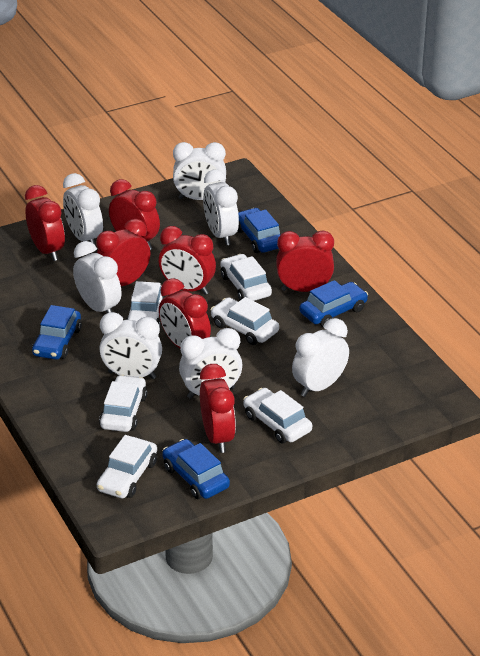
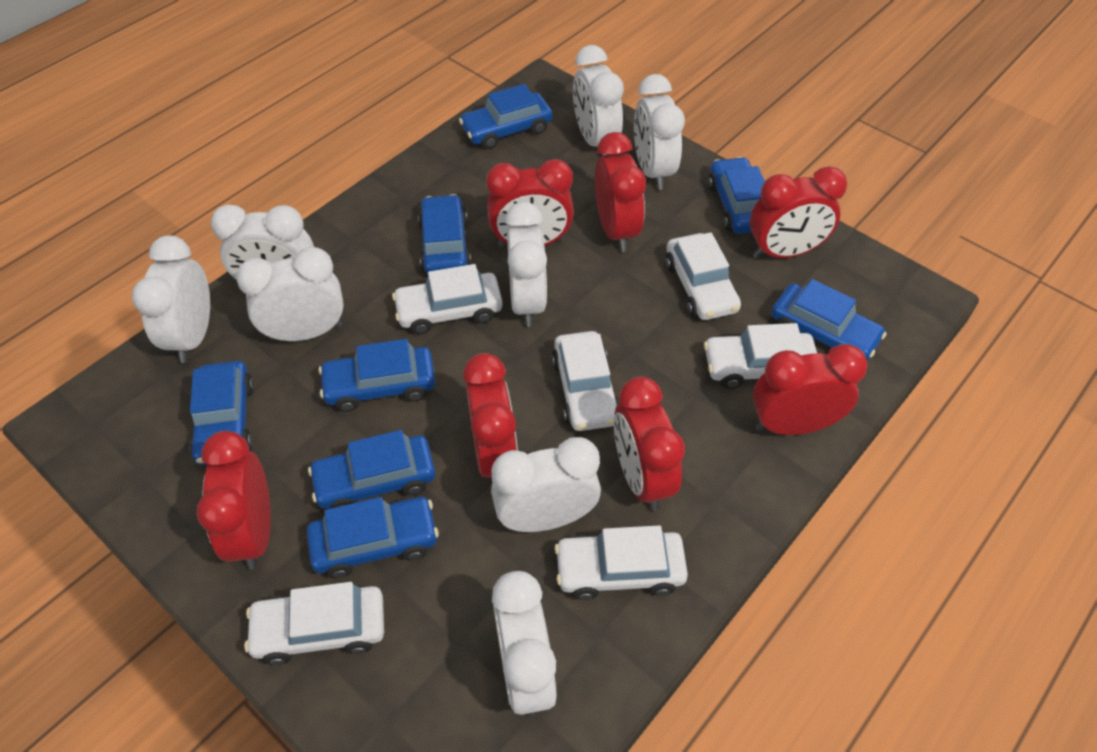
blue car: [32,305,82,360] [162,439,230,499] [238,208,281,253] [299,280,368,327] = 4 -> [189,361,254,465] [307,497,439,578] [308,430,435,508] [319,339,436,412] [418,194,471,274] [459,84,553,149] [708,157,765,234] [771,279,887,360] = 8
white clock: [63,173,103,246] [73,241,121,313] [99,312,162,379] [173,142,226,200] [179,328,242,399] [203,170,239,246] [292,318,349,397] = 7 -> [132,236,210,363] [211,205,314,279] [236,247,344,342] [491,437,601,532] [492,571,557,716] [505,202,547,327] [573,45,624,156] [634,74,685,190] = 8

